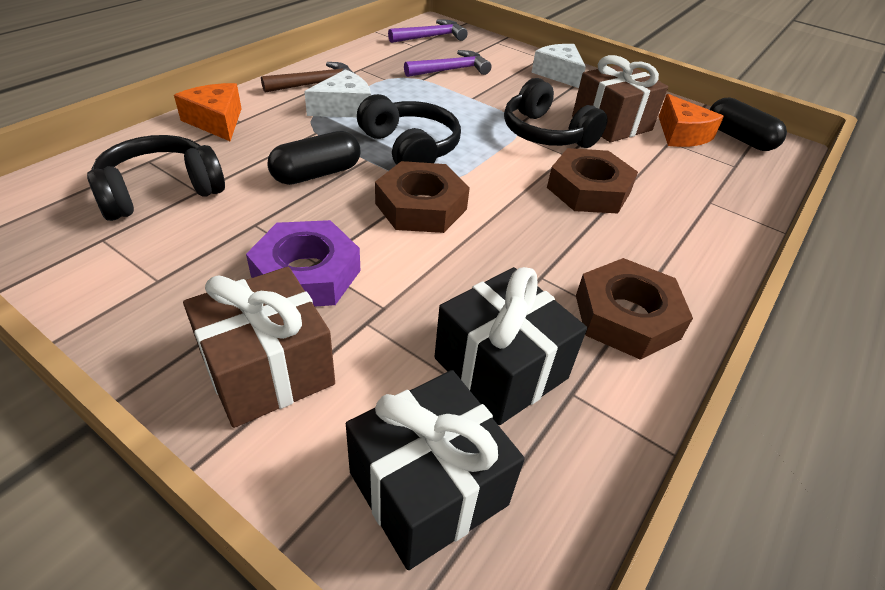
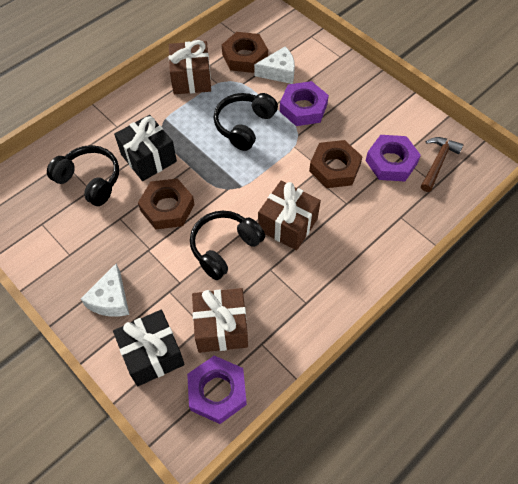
black capsule: [267,131,360,185] [710,97,787,151] = 2 -> none = 0
brown gift: [183,267,335,428] [572,55,668,143] = 2 -> [169,40,211,94] [192,288,248,353] [258,181,321,251] = 3
orange cheese: [174,83,242,141] [658,94,724,147] = 2 -> none = 0
purple hammer: [388,20,468,43] [404,50,492,77] = 2 -> none = 0
purple nut: [246,220,361,307] = 1 -> [187,356,247,424] [280,81,329,126] [365,135,421,182] = 3

